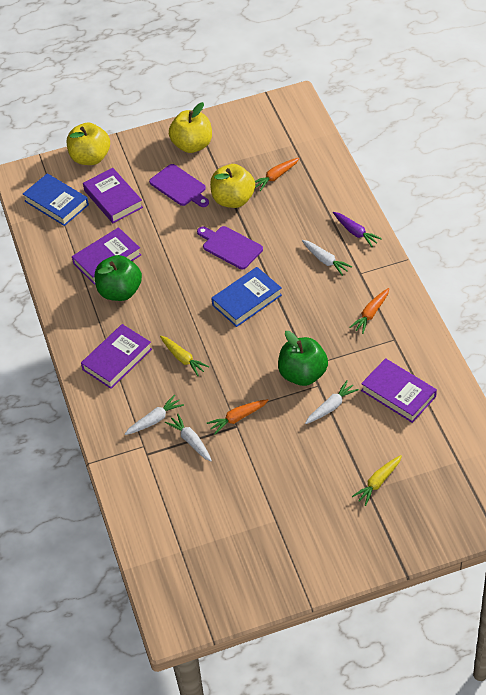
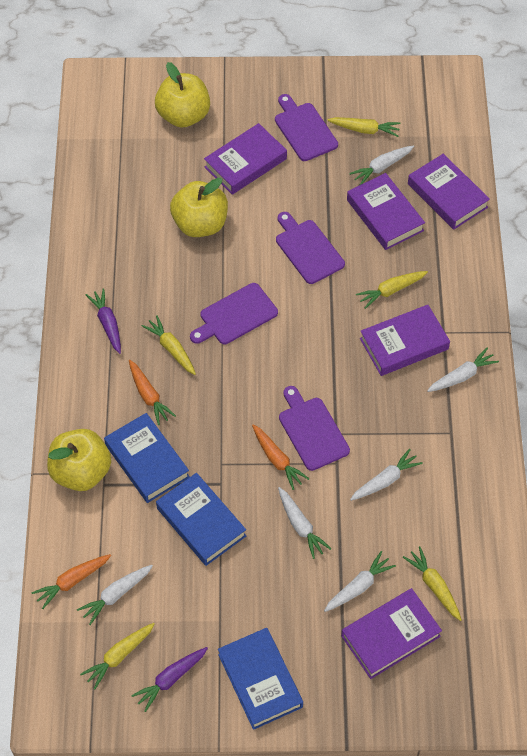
blue book: [23,173,89,226] [211,267,282,327] = 2 -> [104,413,190,503] [156,473,246,566] [218,628,303,730] = 3
green apple: [95,255,142,301] [278,331,328,386] = 2 -> none = 0
purple book: [72,227,141,285] [81,324,152,389] [83,168,143,223] [361,358,437,423] = 4 -> [204,123,287,195] [341,588,442,679] [347,173,425,250] [360,305,450,376] [408,154,490,230] = 5
purple carrot: [333,212,382,247] = 1 -> [86,288,121,354] [131,647,208,712] = 2
purple cutting board: [149,164,209,207] [197,226,263,270] = 2 -> [190,283,278,344] [275,94,338,161] [276,212,345,284] [279,386,350,471] = 4
white carrot: [125,395,184,435] [165,414,212,461] [302,240,352,276] [305,380,359,424] = 4 -> [77,565,153,625] [278,487,331,559] [324,551,396,612] [349,146,414,185] [350,449,423,501] [427,348,499,392] = 6
yellow carrot: [160,336,209,376] [352,455,402,506] = 2 -> [80,623,155,689] [141,315,196,375] [327,117,400,137] [356,271,428,309] [403,546,462,621] = 5

